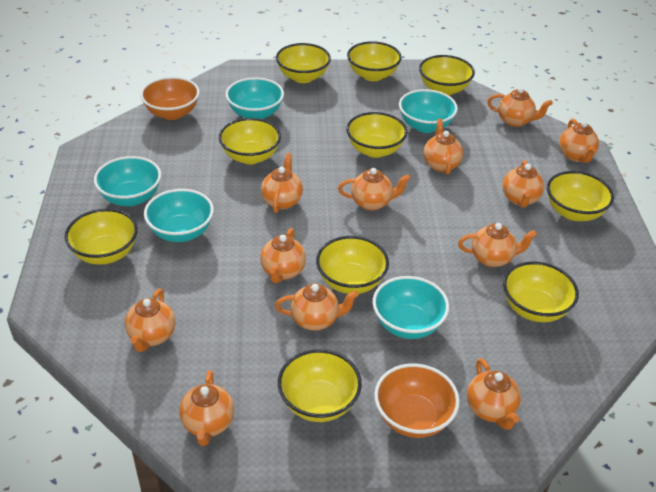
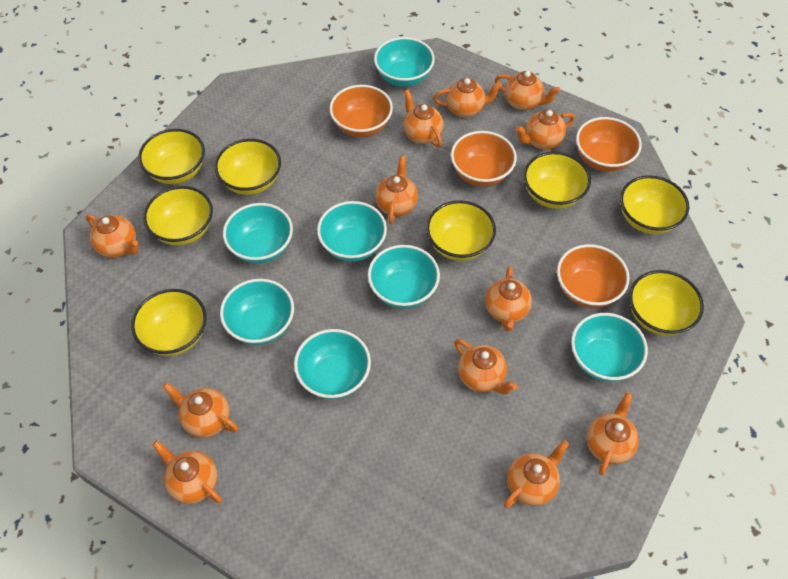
orange bowl: [140,77,200,120] [374,364,460,438] = 2 -> [329,85,393,137] [451,131,517,187] [557,244,630,308] [576,117,642,172] = 4
turquoise bowl: [94,156,161,206] [144,189,214,242] [225,77,284,119] [373,276,449,339] [399,89,458,133] = 5 -> [220,279,294,345] [223,203,293,263] [294,329,371,399] [317,201,387,262] [368,245,440,308] [374,37,435,87] [571,313,648,382] = 7
yellow bowl: [65,209,138,265] [219,118,281,164] [276,43,331,83] [278,349,362,422] [316,236,389,294] [346,112,407,158] [347,41,402,81] [419,55,475,95] [503,261,579,322] [547,171,614,221] = 10 -> [131,289,206,356] [138,129,205,184] [143,186,213,245] [214,139,281,195] [426,200,496,261] [524,152,591,209] [620,175,689,234] [629,270,704,336] = 8

